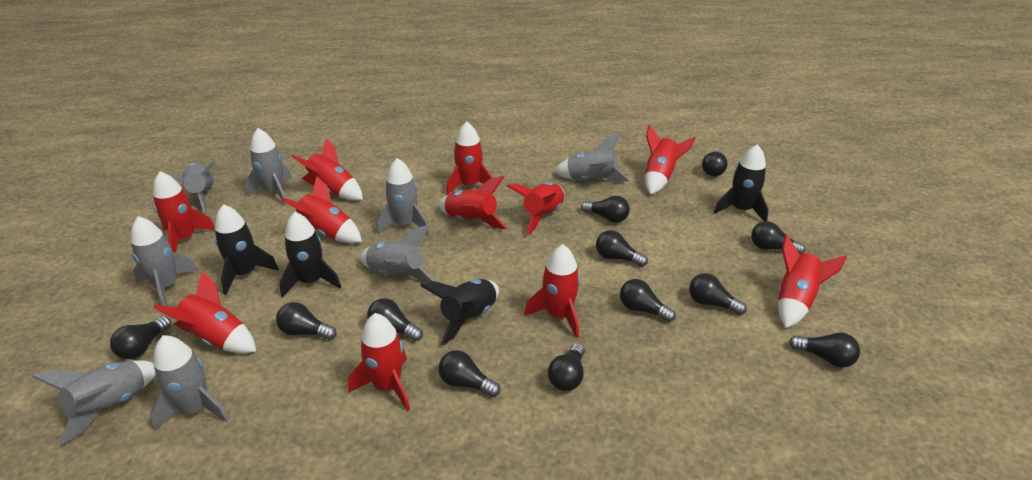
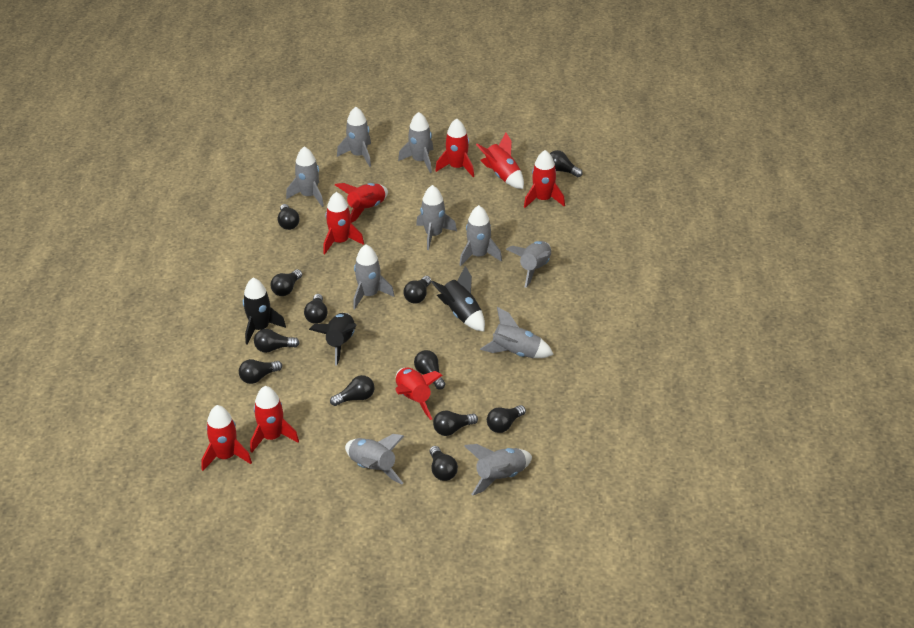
black rocket: [215,204,279,295] [279,212,342,297] [420,279,499,345] [714,144,769,221] = 4 -> [243,278,286,345] [309,313,356,366] [431,266,485,332] = 3
grey rocket: [32,360,156,445] [130,216,198,306] [150,335,229,431] [170,162,215,212] [244,128,292,205] [360,225,437,282] [377,158,430,235] [554,133,629,182] = 8 -> [286,146,324,207] [337,107,371,167] [345,434,404,484] [353,245,395,309] [398,112,433,173] [416,185,457,250] [459,205,502,266] [465,444,532,496] [480,307,554,358] [506,241,551,288] = 10
red rocket: [153,171,215,253] [153,271,256,353] [282,176,362,243] [291,138,363,201] [348,313,410,411] [438,176,507,230] [446,122,495,195] [507,182,565,235] [524,244,580,338] [645,125,696,195] [778,234,847,328] = 11 -> [201,405,252,471] [250,386,299,453] [323,192,364,254] [335,183,388,223] [395,368,443,420] [435,118,474,177] [476,132,524,189] [524,150,565,208] = 8

